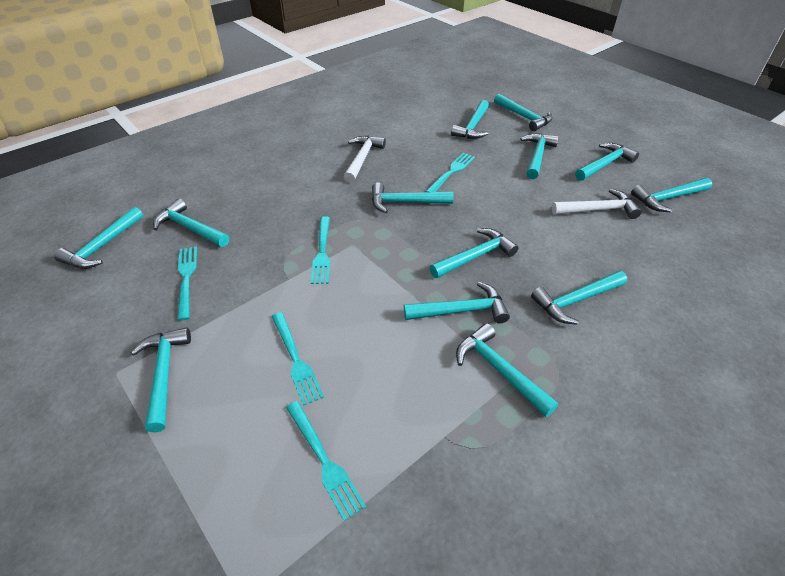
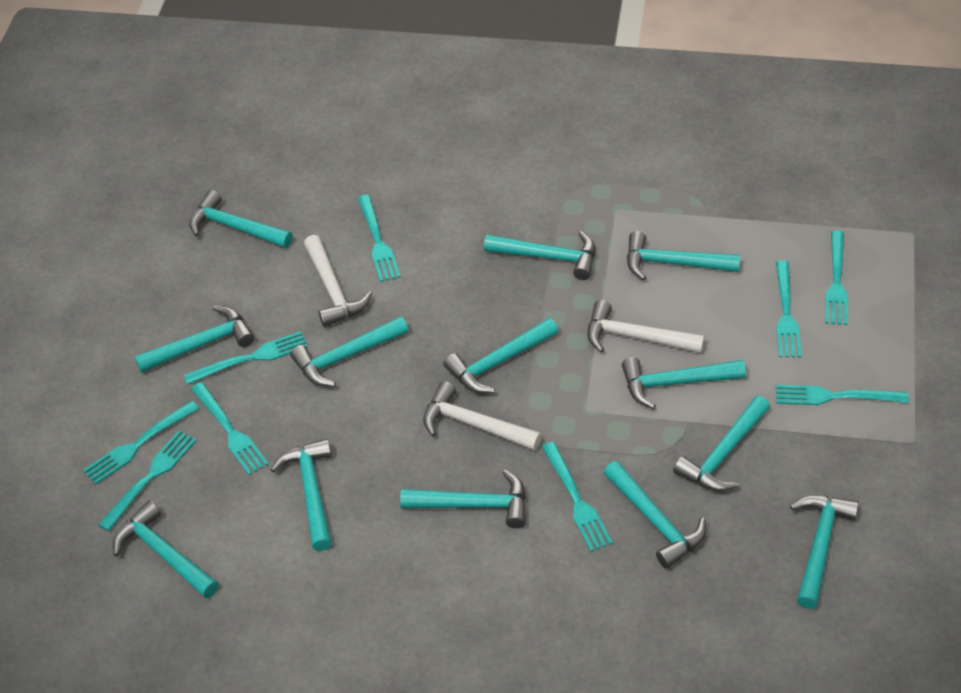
turquoise fork: [178,246,197,321] [271,312,324,406] [286,401,366,521] [311,216,330,284] [426,153,475,192] = 5 -> [83,401,199,485] [98,430,196,531] [184,331,308,384] [191,382,269,475] [358,195,401,282] [541,442,613,551] [776,260,801,357] [776,385,909,405] [825,230,848,325] = 9
white hammer: [344,136,386,183] [551,189,642,219] = 2 -> [304,235,372,327] [423,381,542,451] [587,300,705,353] = 3

